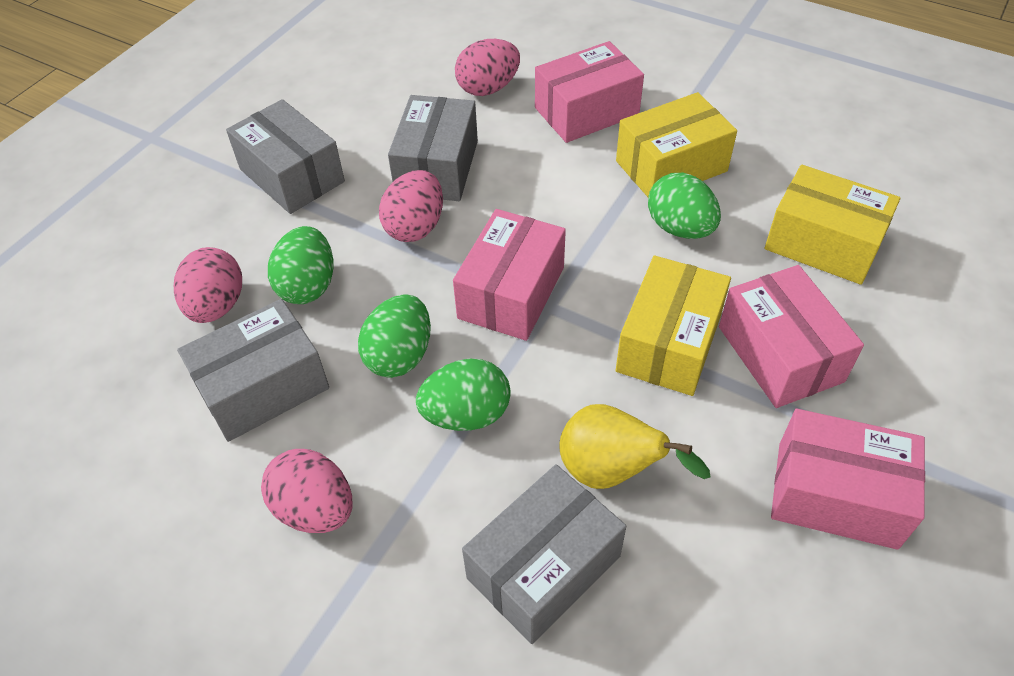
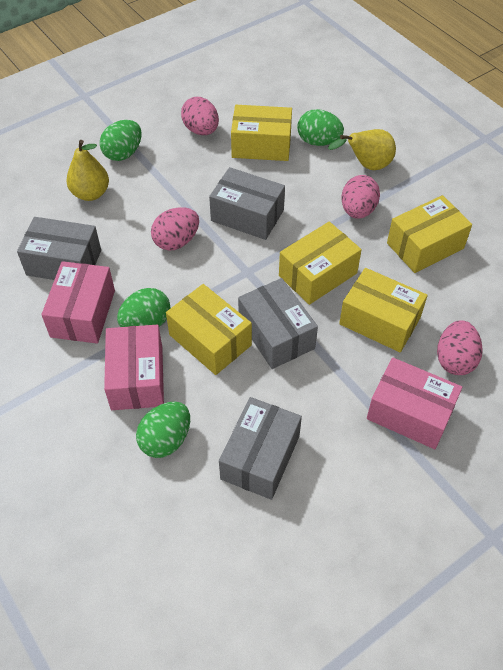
pink box: [453,209,566,341] [535,41,644,143] [719,265,864,408] [771,409,925,550] = 4 -> [41,261,115,344] [104,325,164,410] [367,358,462,449] = 3
yellow box: [616,92,737,197] [616,255,731,396] [765,165,900,285] = 3 -> [166,284,252,375] [231,105,292,161] [279,221,362,305] [339,268,428,352] [387,195,472,273] = 5
yellow pear: [559,404,710,489] = 1 -> [66,140,109,201] [328,129,396,170] = 2

